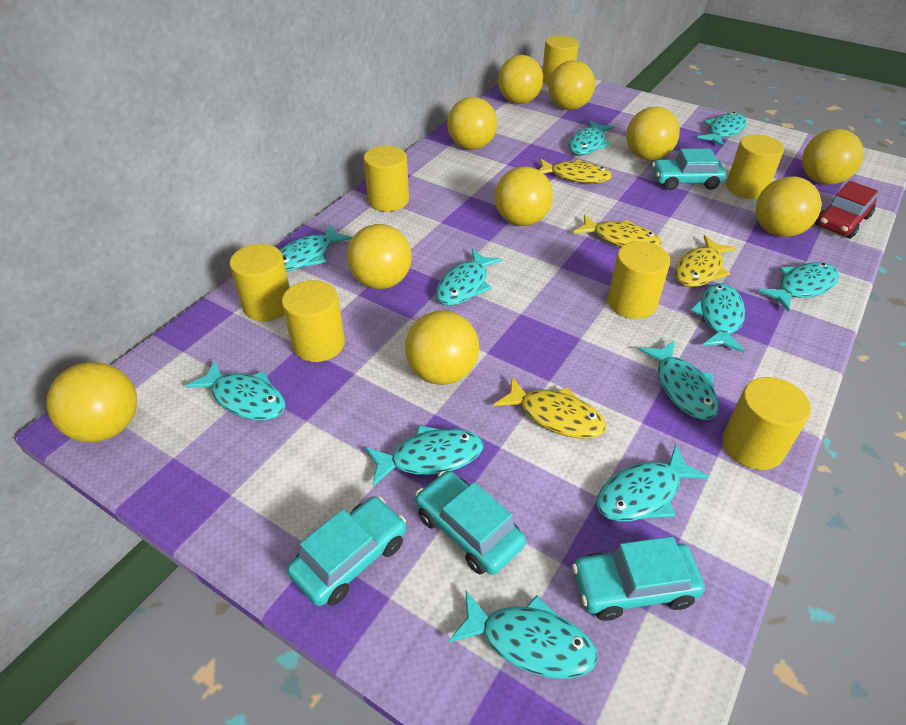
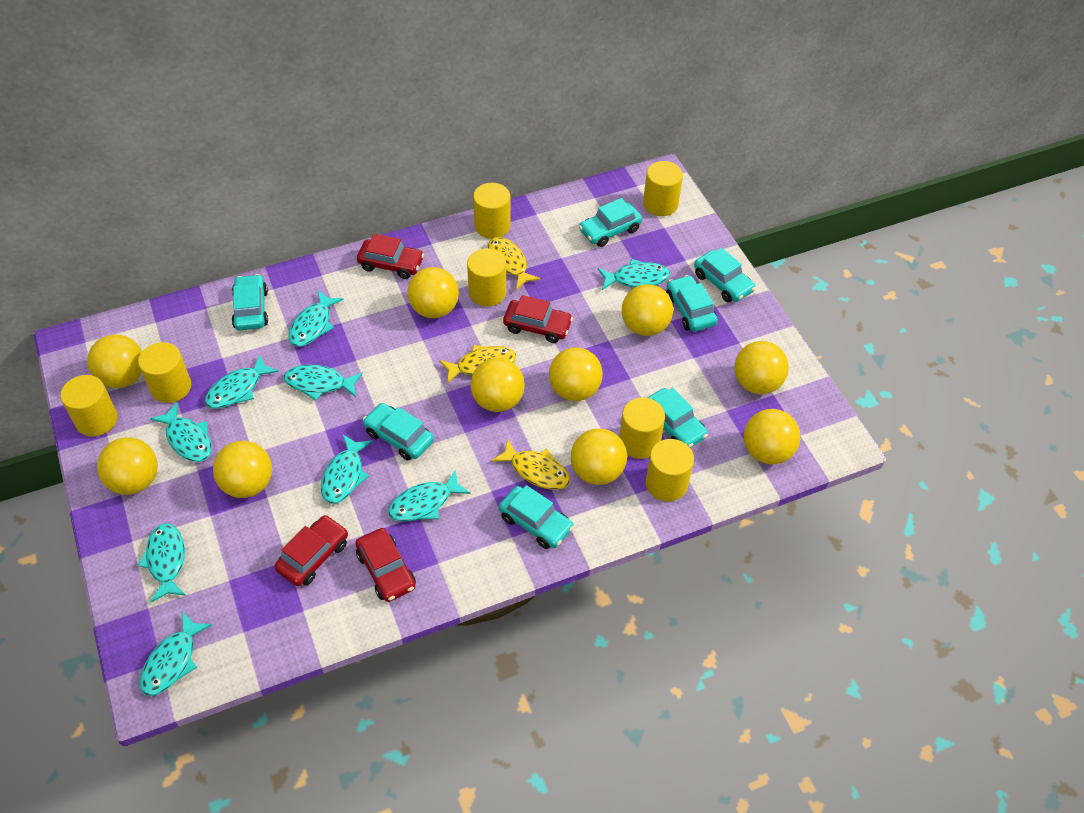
red car: [815,181,878,238] = 1 -> [274,515,348,586] [355,528,416,602] [357,234,424,279] [503,295,573,343] = 4
turquoise car: [287,496,406,606] [415,471,526,575] [572,536,705,621] [652,148,726,190] = 4 -> [232,274,268,331] [363,403,434,460] [499,485,574,549] [579,198,642,247] [647,388,708,448] [666,275,718,332] [694,248,756,303] = 7
turquoise fish: [185,360,285,420] [280,224,352,272] [365,425,483,486] [436,249,503,306] [448,591,598,679] [569,120,615,155] [597,444,709,522] [638,340,719,420] [690,283,745,353] [697,112,747,147] [758,262,839,312] = 11 -> [138,523,186,602] [140,611,212,696] [150,402,212,462] [205,354,279,409] [284,365,363,401] [288,290,344,347] [321,435,373,504] [388,470,471,521] [598,259,670,290] = 9
yellow fish: [493,377,606,438] [539,158,612,183] [573,214,662,247] [675,235,736,287] = 4 -> [439,345,516,384] [488,237,541,290] [491,439,570,490] = 3

